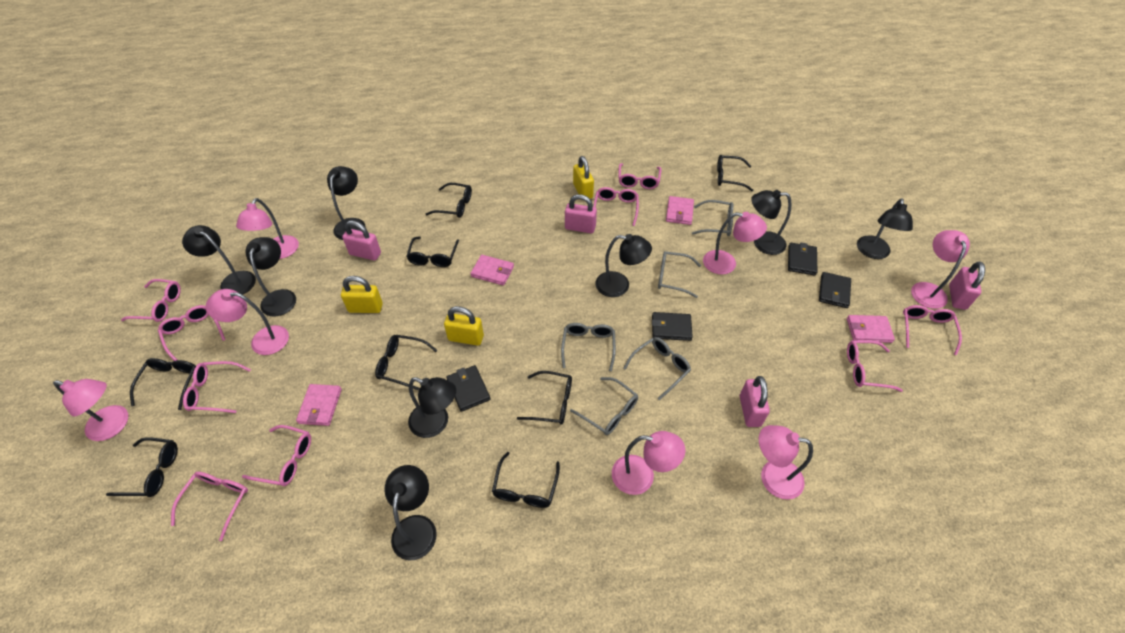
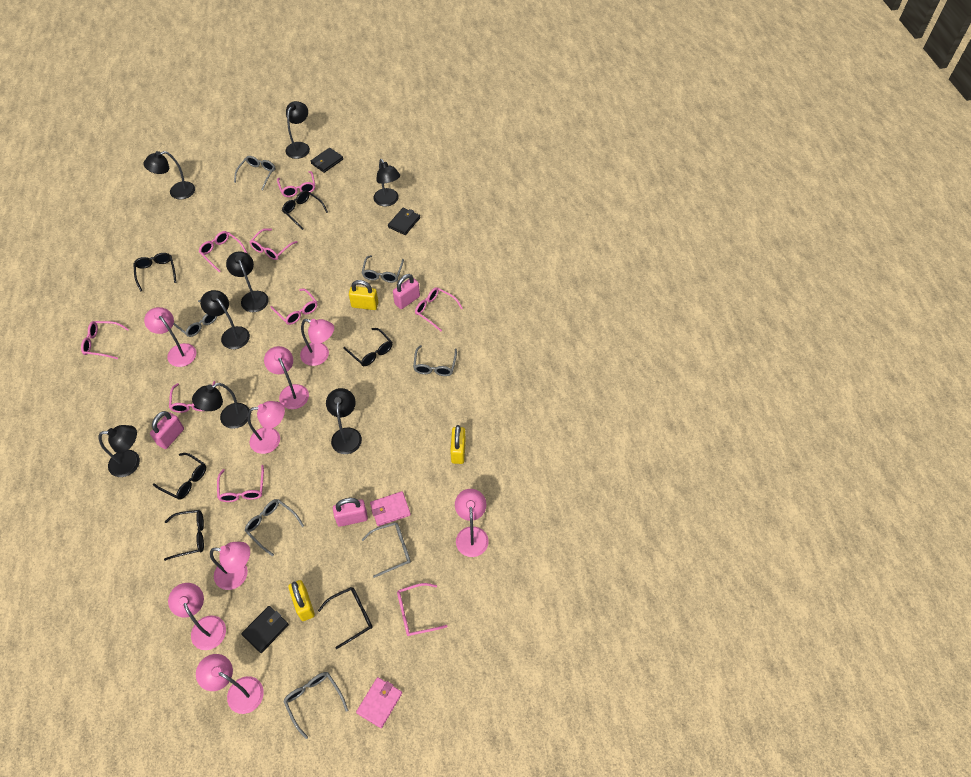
black glasses: [106,438,178,497] [130,358,196,410] [375,335,437,391] [406,236,459,267] [426,183,472,218] [492,452,560,508] [517,371,572,425] [717,155,753,191] = 8 -> [133,253,177,291] [153,453,206,500] [164,510,204,561] [282,191,328,230] [318,587,373,649] [343,328,392,366] = 6
black wallet: [446,365,490,412] [652,312,693,341] [788,242,817,276] [819,272,851,308] = 4 -> [241,606,289,653] [311,148,343,173] [388,208,420,235] = 3
grey glasses: [561,323,616,371] [570,377,638,435] [623,337,691,400] [658,251,701,298] [692,200,733,236] = 5 -> [173,300,217,337] [234,156,275,191] [245,499,304,556] [283,672,348,739] [362,255,404,283] [362,522,411,578] [413,345,457,376] = 7
pink lamp: [53,379,128,441] [206,289,289,355] [236,198,299,259] [612,431,685,495] [703,212,767,275] [759,425,813,500] [911,230,970,309] = 7 -> [144,307,196,367] [168,583,226,650] [196,654,264,714] [210,542,250,590] [247,401,285,454] [264,346,309,409] [300,319,334,366] [455,489,489,557] = 8
pink padlock: [342,221,381,261] [565,194,597,233] [740,376,770,427] [949,262,985,310] = 4 -> [150,411,184,449] [333,498,368,527] [393,274,420,309] = 3
pink wallet: [296,384,342,426] [470,255,514,286] [666,196,694,225] [847,315,895,343] = 4 -> [356,677,402,728] [370,491,411,526] = 2

